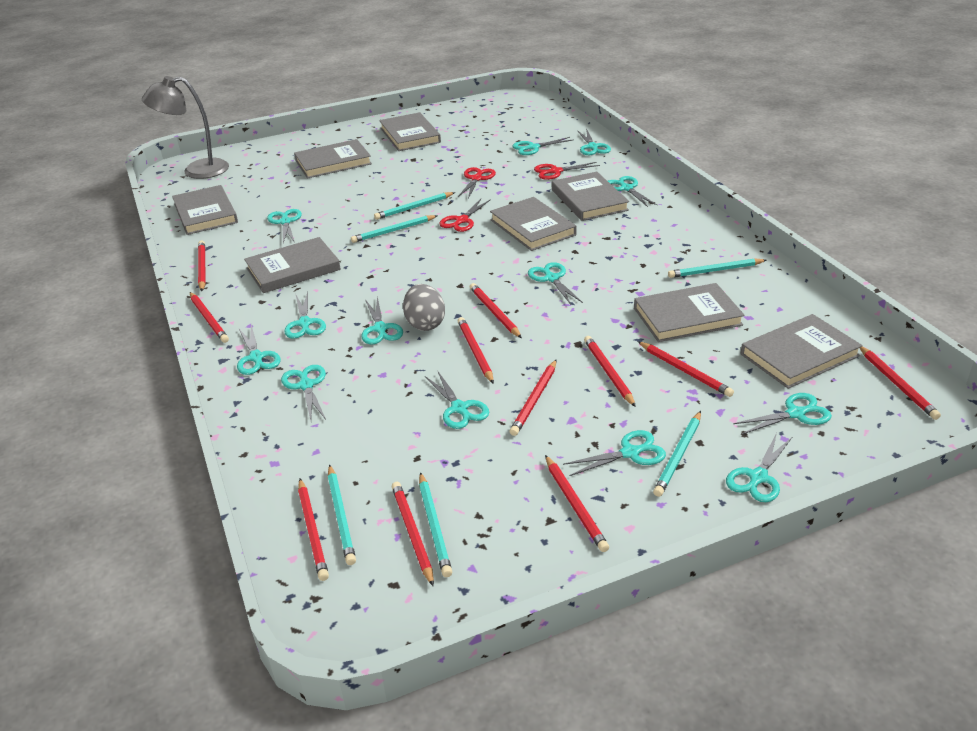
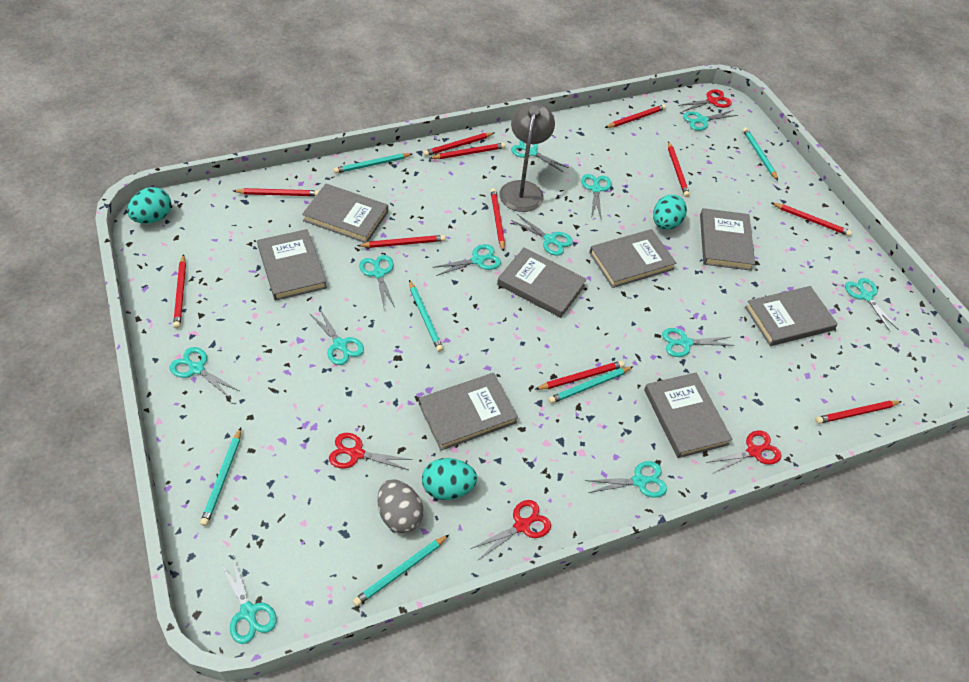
red scissors: [439,198,491,232] [458,167,496,199] [534,162,600,180] = 3 -> [329,433,413,470] [470,500,551,561] [678,89,732,112] [706,430,782,473] = 4
turquoise egg: none = 0 -> [127,187,171,224] [422,458,477,500] [653,195,687,230] = 3
turquoise scissors: [237,325,281,375] [267,209,302,243] [281,365,326,420] [284,292,326,339] [361,296,403,344] [425,370,489,429] [513,137,573,155] [528,262,583,305] [563,430,666,476] [577,129,611,155] [608,176,657,207] [726,433,792,502] [733,393,832,435] = 13 -> [170,347,239,399] [220,555,277,644] [309,308,364,365] [359,255,395,307] [433,244,501,276] [511,141,569,172] [511,214,573,256] [581,174,612,217] [585,461,667,498] [662,328,734,357] [683,110,738,131] [845,278,899,332] = 12

